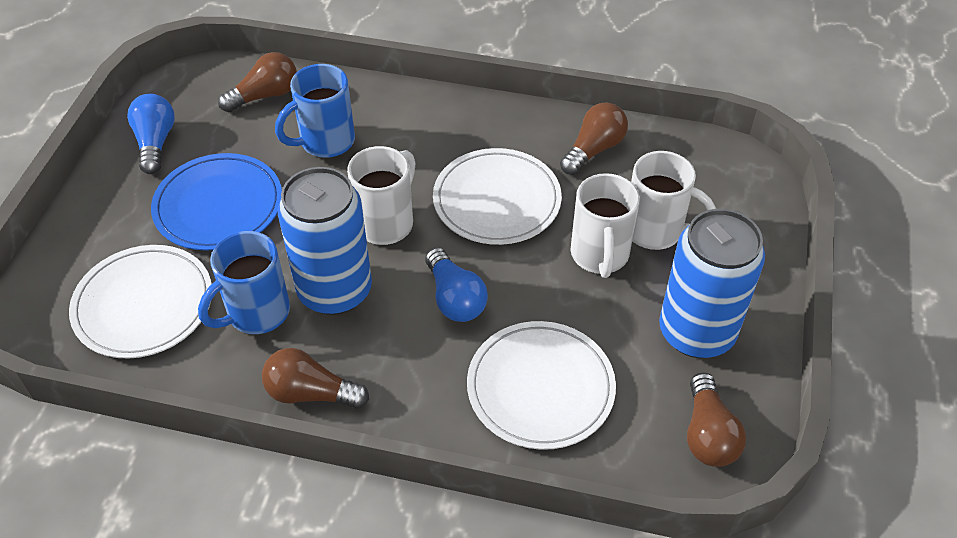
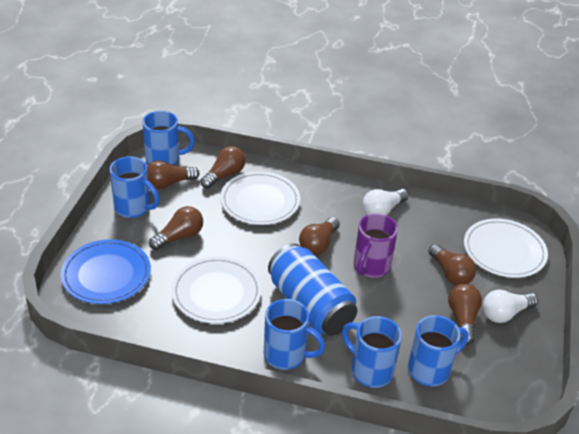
blue can: [278,167,372,315] [659,209,765,358] = 2 -> [268,243,357,336] = 1
blue light bulb: [127,94,175,174] [425,248,488,322] = 2 -> none = 0
blue mug: [198,231,290,334] [275,64,355,158] = 2 -> [109,156,160,218] [143,111,195,165] [264,299,325,370] [342,316,402,388] [408,315,469,387] = 5
brown light bulb: [218,52,297,112] [262,348,369,409] [560,102,628,175] [687,373,746,467] = 4 -> [147,160,199,189] [149,206,203,250] [200,146,246,189] [299,217,340,255] [429,244,476,285] [448,283,482,345] = 6
purple mug: none = 0 -> [353,213,398,278] = 1
white light bulb: none = 0 -> [363,189,409,215] [483,290,538,323] = 2
white mug: [347,146,415,245] [571,173,640,278] [631,151,716,250] = 3 -> none = 0

